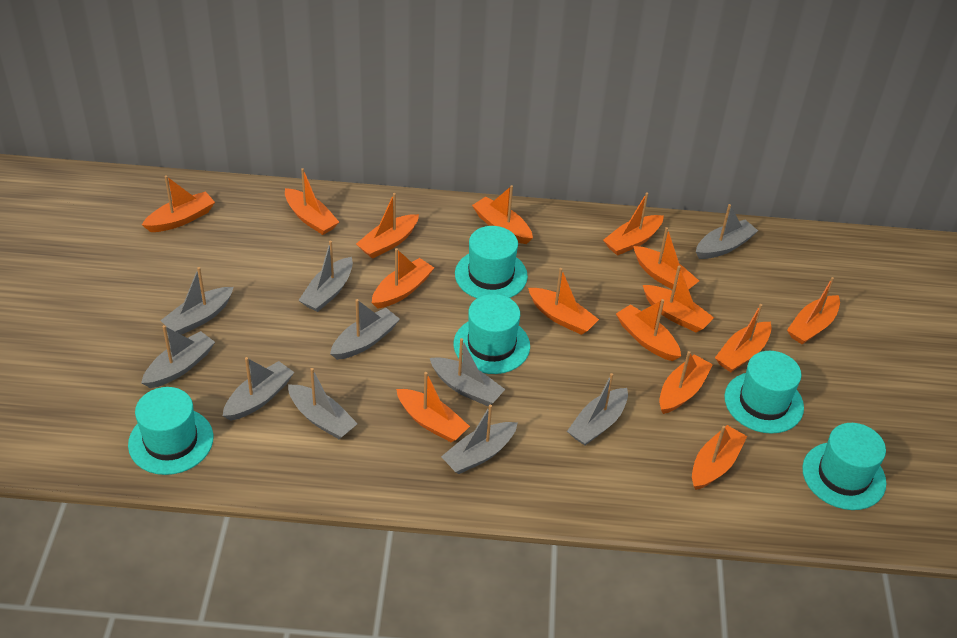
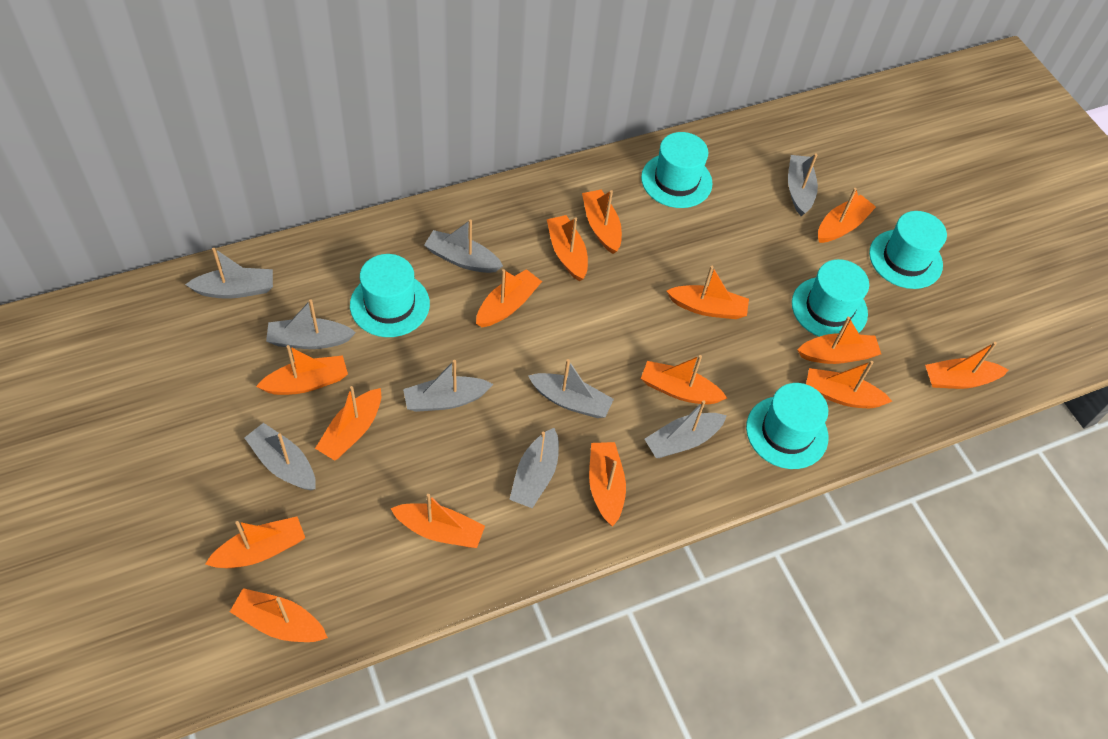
grey boat: [141,325,215,388] [160,267,234,335] [223,357,294,421] [288,368,358,439] [298,241,353,312] [330,299,400,360] [430,338,505,406] [441,405,518,474] [567,373,628,445] [696,204,758,259] = 10 -> [185,248,273,299] [245,423,316,490] [266,299,356,349] [403,360,493,412] [424,219,503,273] [509,428,559,508] [528,359,614,418] [645,400,727,458] [788,153,818,216] = 9

